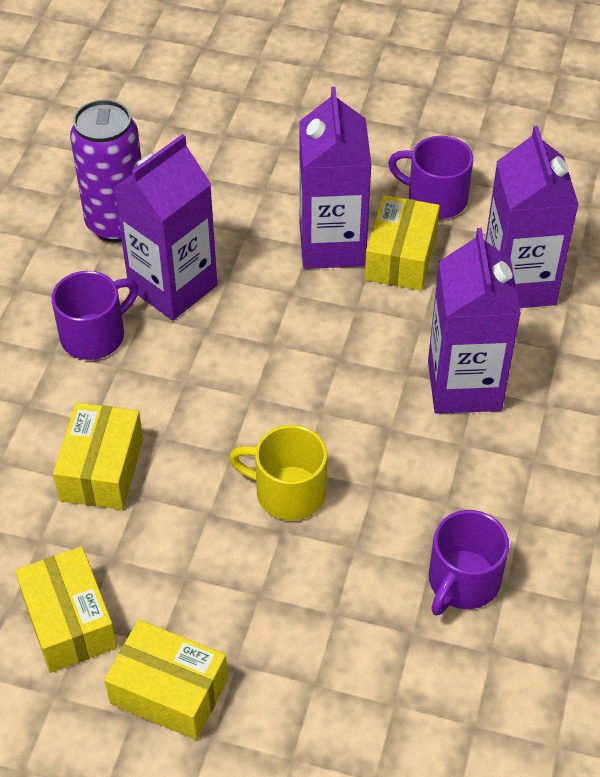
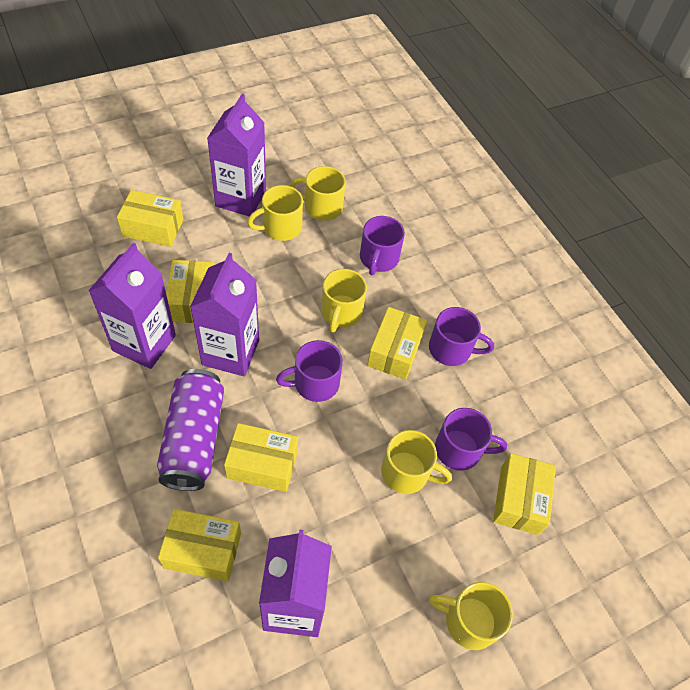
purple mug: [52,271,138,360] [388,136,473,219] [429,510,509,616] = 3 -> [276,340,343,402] [360,216,405,275] [429,307,494,366] [435,408,507,471] = 4
yellow box: [15,546,117,673] [53,402,143,510] [104,620,228,740] [365,195,440,290] = 4 -> [117,190,184,247] [158,509,241,581] [166,260,214,323] [224,423,298,492] [367,307,427,380] [493,453,556,535] = 6
yellow mug: [229,425,327,521] = 1 -> [247,185,303,241] [290,166,346,221] [321,269,367,333] [381,430,452,494] [429,582,513,650] = 5

